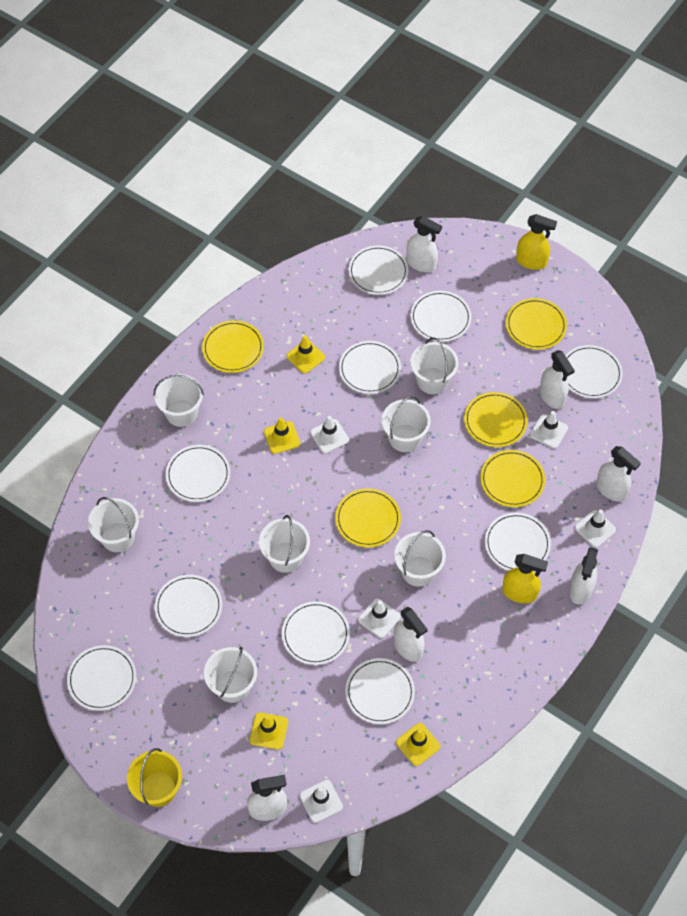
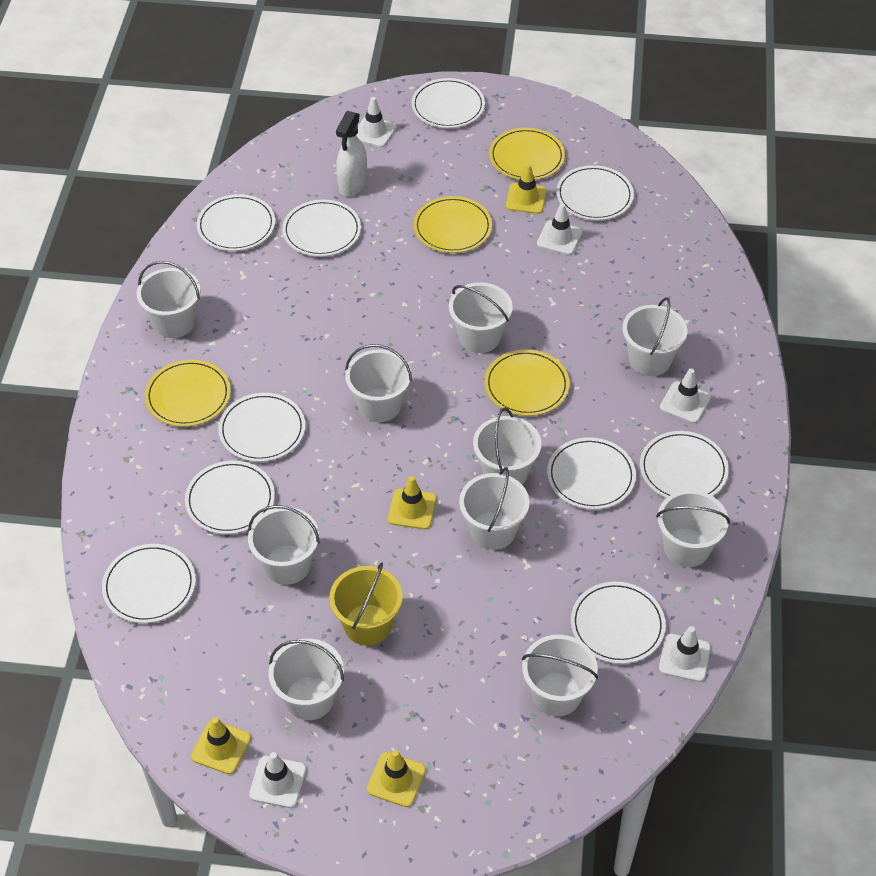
white bucket: [88,497,139,552] [154,374,204,427] [204,647,257,703] [259,515,310,573] [382,396,431,452] [394,530,446,587] [410,338,458,394] = 7 -> [137,261,201,338] [248,505,320,585] [269,638,344,720] [345,344,412,422] [449,282,513,353] [459,467,529,550] [473,408,541,485] [522,635,598,716] [623,297,687,376] [656,490,730,567] = 10
white spray bottle: [247,775,287,821] [394,606,428,662] [406,216,442,272] [540,350,575,409] [569,547,598,605] [596,446,641,502] = 6 -> [336,111,367,196] = 1
yellow plate: [202,320,264,373] [335,488,401,547] [464,392,528,447] [480,450,545,507] [506,298,567,350] = 5 -> [145,360,231,427] [414,196,492,253] [484,350,570,416] [489,128,565,180] = 4
yellow spray bottle: [502,554,548,603] [516,214,557,270] = 2 -> none = 0

